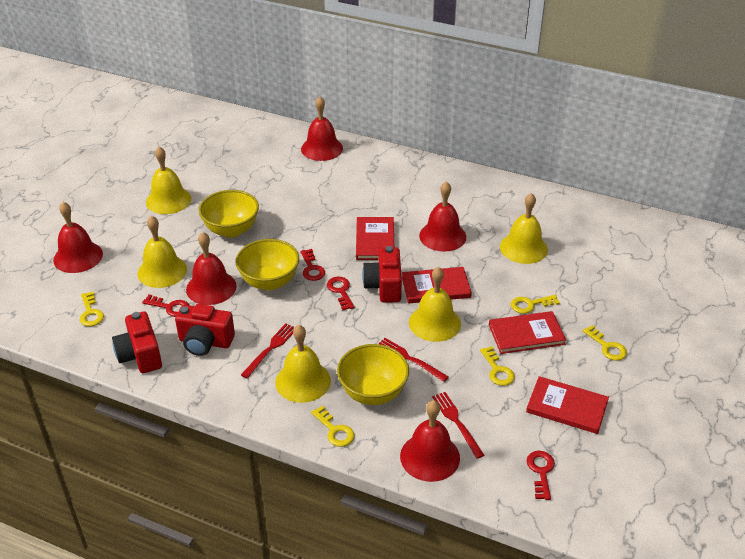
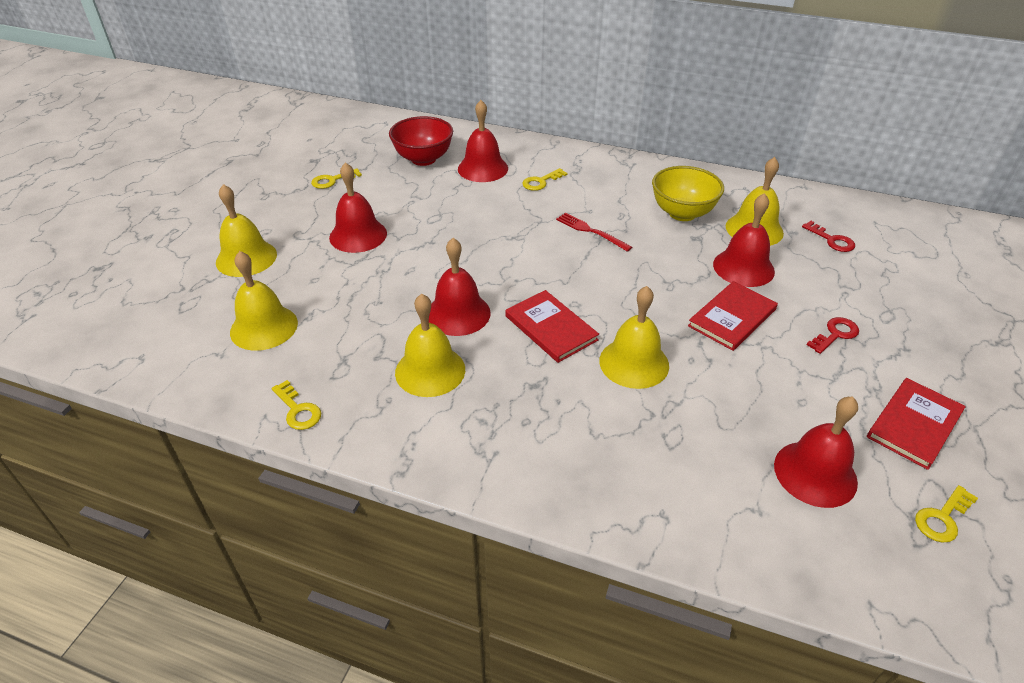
red book: [356,217,394,260] [402,267,472,304] [489,311,566,354] [526,376,609,434] = 4 -> [506,290,599,363] [688,281,778,351] [867,378,966,470] = 3
red bowl: none = 0 -> [389,116,453,166] = 1
red camera: [112,311,162,373] [175,304,235,356] [362,246,402,303] = 3 -> none = 0
red fork: [241,323,294,378] [379,338,449,382] [432,392,484,459] = 3 -> [556,213,632,252] = 1
red key: [142,294,189,317] [301,249,325,281] [327,277,355,310] [527,451,555,500] = 4 -> [802,221,855,252] [807,317,859,354] = 2
yellow bowl: [199,190,259,238] [235,239,299,290] [337,344,409,405] = 3 -> [652,166,724,221] = 1
yellow key: [80,292,104,326] [311,406,354,447] [480,346,515,386] [511,295,560,314] [583,325,627,361] = 5 -> [272,380,321,430] [311,168,362,189] [522,168,567,191] [915,485,978,543] = 4

